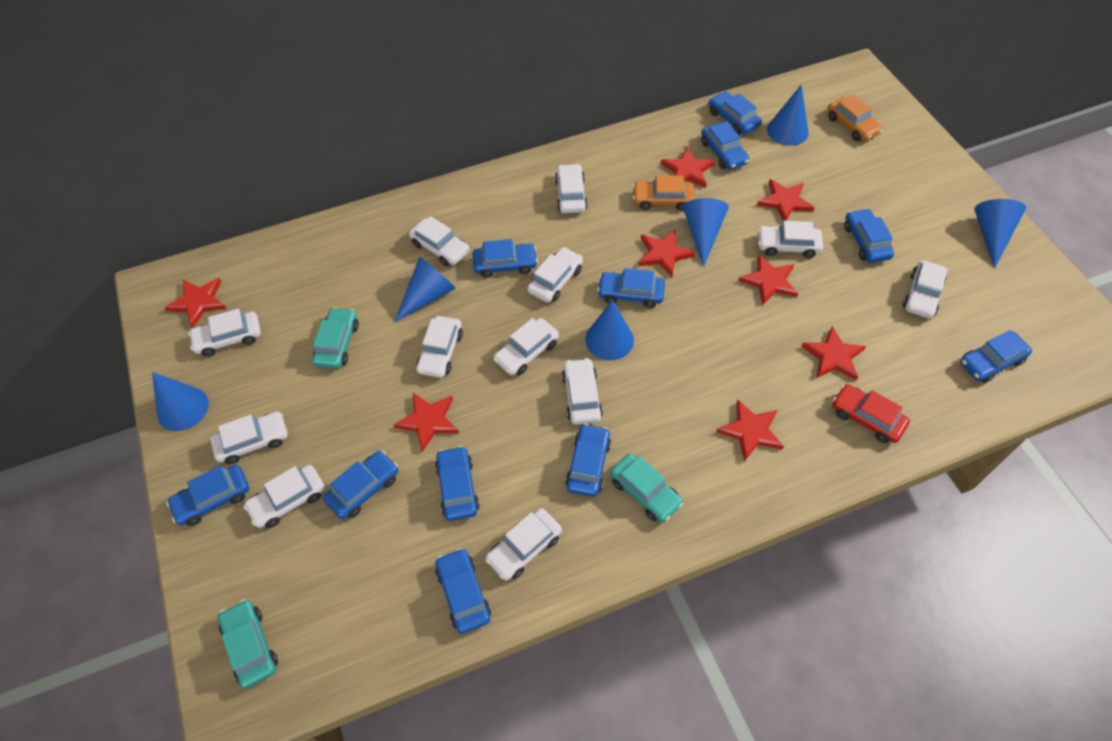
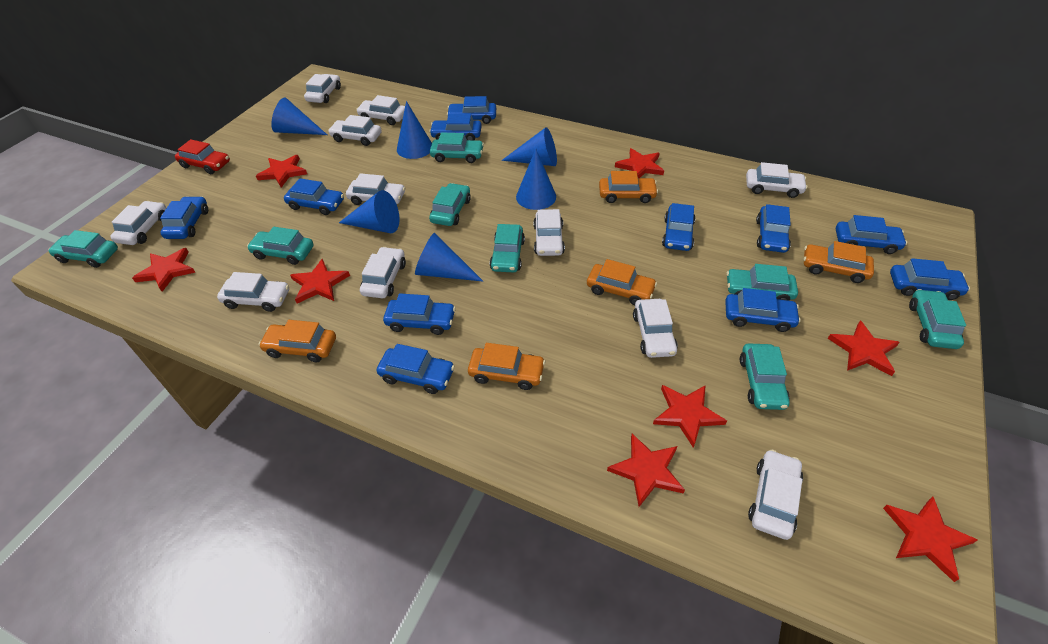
orange car: [633,175,694,211] [827,94,883,141] = 2 -> [259,320,336,362] [468,343,545,390] [587,259,657,306] [599,171,658,203] [804,241,874,283] = 5
turquoise car: [218,599,278,689] [312,307,359,369] [610,453,683,523] = 3 -> [48,230,118,268] [247,227,314,265] [429,183,471,226] [430,133,484,163] [490,224,525,272] [727,264,798,301] [740,343,790,410] [909,289,966,349] = 8
white car: [188,309,261,357] [210,411,288,464] [243,465,325,528] [409,216,469,266] [416,316,463,378] [485,508,562,581] [493,318,559,375] [527,247,583,303] [555,164,587,213] [562,358,603,424] [757,221,823,258] [903,260,948,318] = 12 -> [110,201,166,245] [217,272,289,312] [304,74,341,103] [328,115,382,146] [346,173,405,205] [356,95,405,125] [360,247,406,298] [533,209,565,256] [633,299,678,358] [746,162,808,198] [748,450,803,540] = 11

